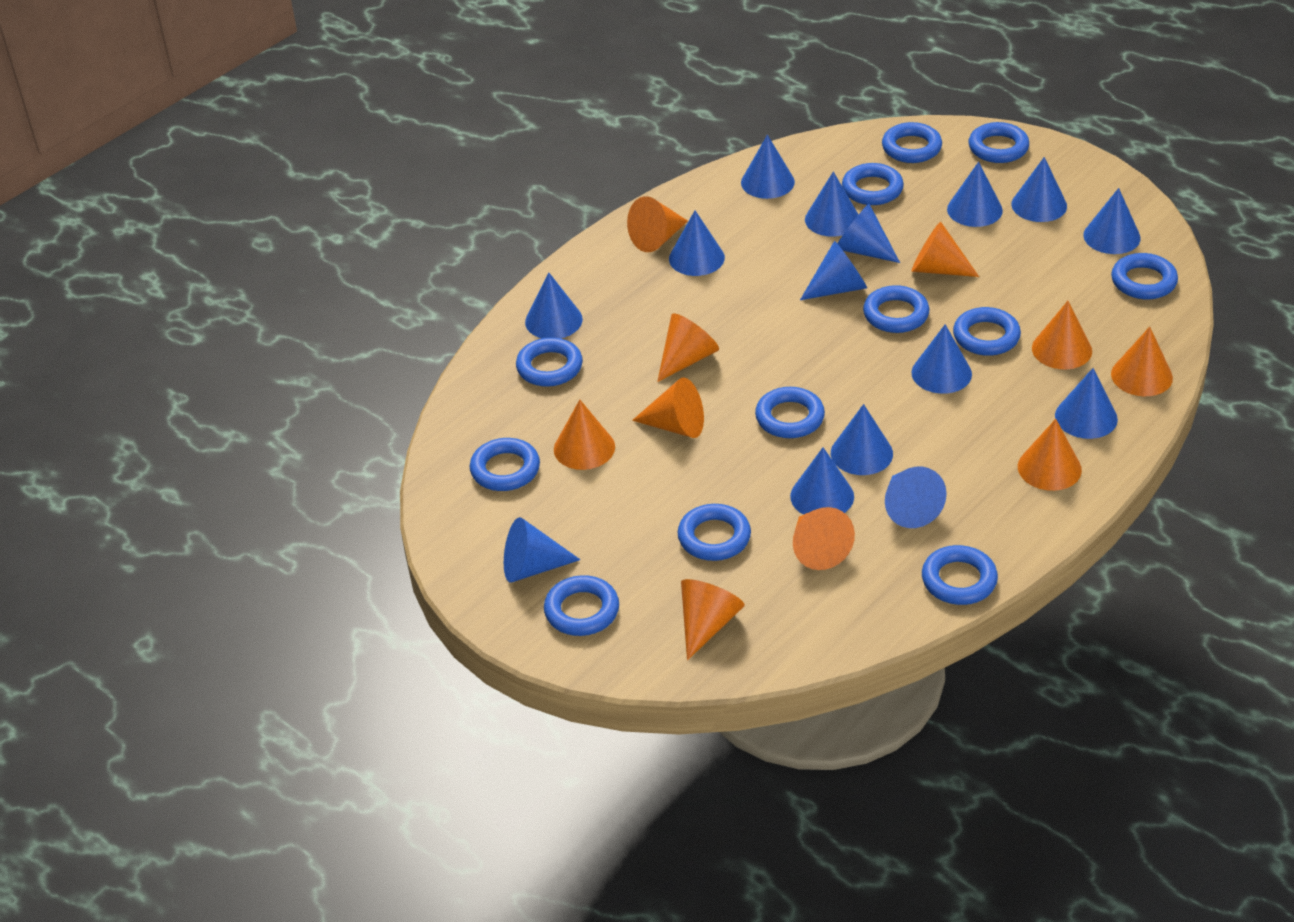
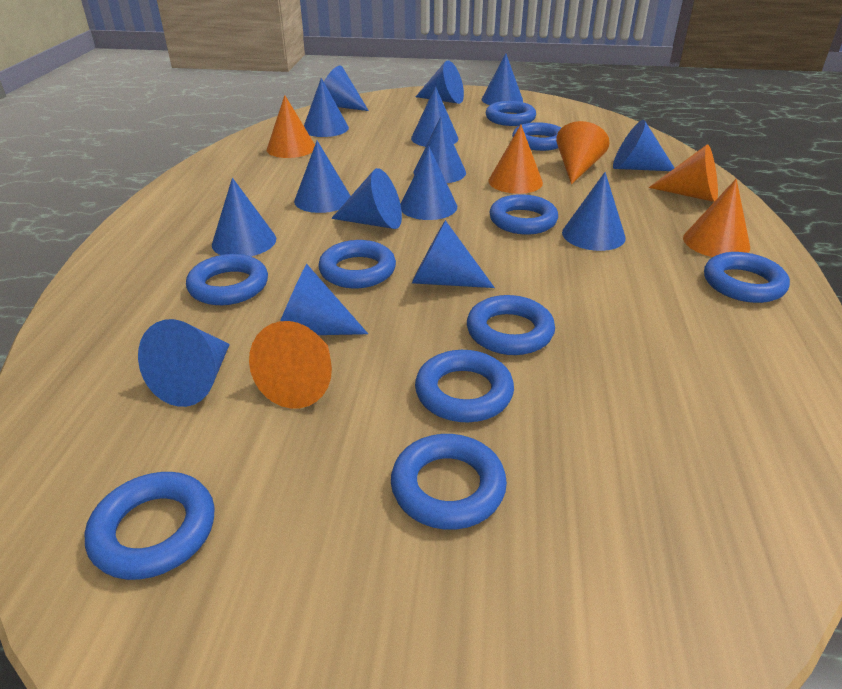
blue ring: [470,438,540,491] [516,337,583,387] [544,575,619,636] [678,504,751,561] [755,387,825,438] [842,163,904,205] [863,285,929,333] [882,122,942,163] [922,545,998,605] [953,307,1021,356] [969,122,1029,163] [1111,253,1178,299] = 12 -> [85,472,215,580] [186,254,268,305] [318,240,396,288] [391,434,507,530] [415,350,514,422] [467,295,555,355] [486,101,536,126] [489,194,558,235] [512,122,561,151] [704,252,790,303] = 10
orange cone: [554,400,615,470] [627,196,688,252] [632,378,704,438] [657,313,719,382] [681,579,745,660] [793,507,855,570] [912,222,979,277] [1018,419,1082,491] [1032,301,1092,369] [1111,327,1173,396] = 10 -> [249,321,332,409] [267,95,315,158] [489,125,543,194] [556,121,610,184] [649,144,718,202] [683,179,750,257] = 6

